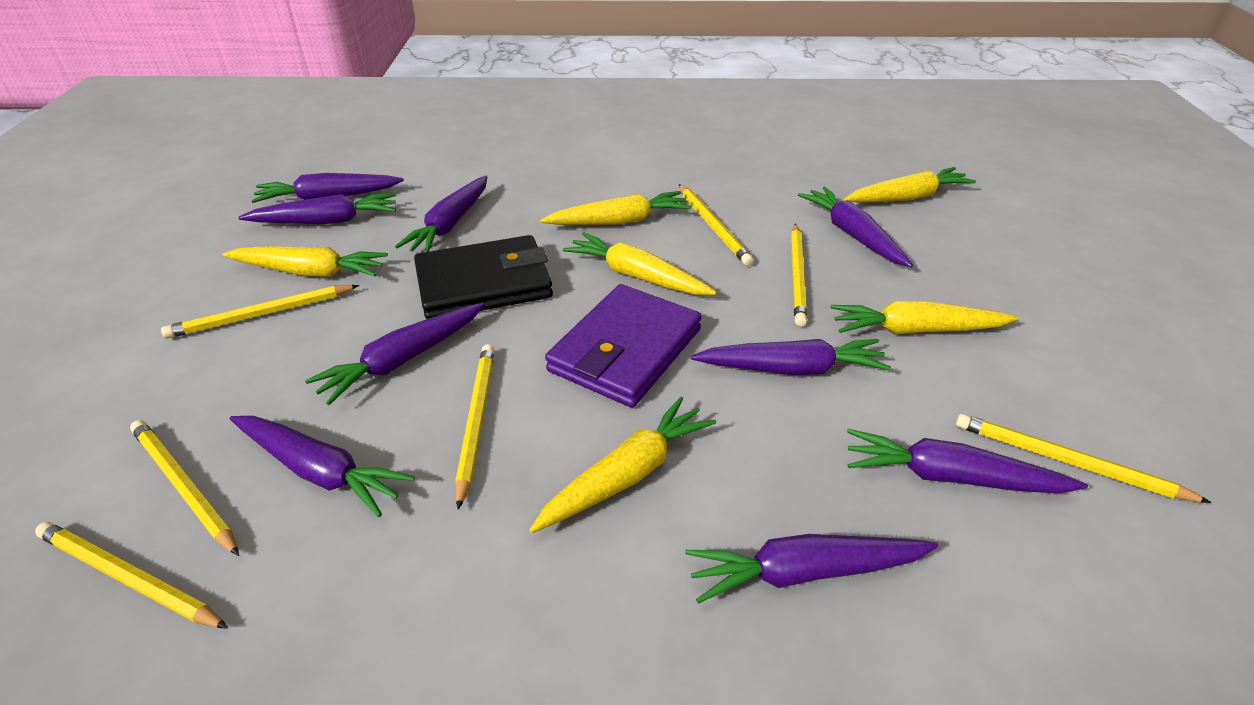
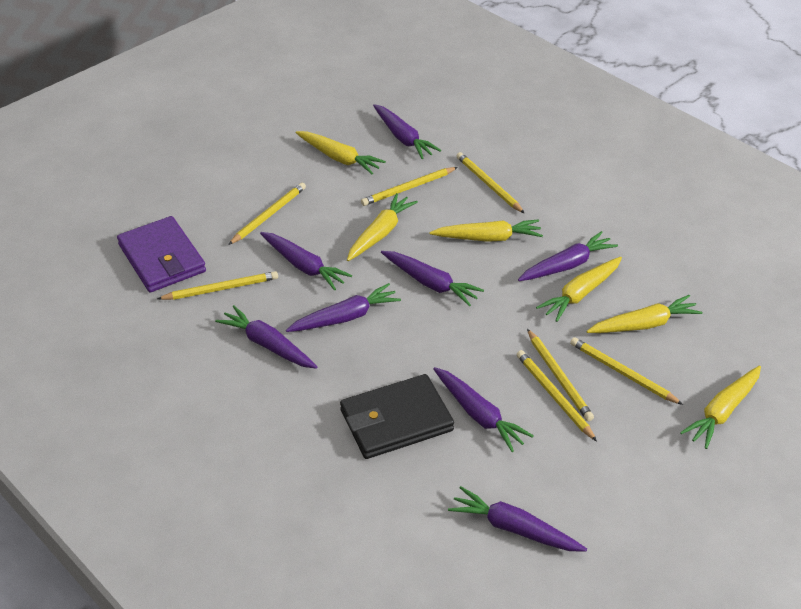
purple carrot: [230,416,415,517] [238,193,397,224] [251,173,404,203] [305,303,484,405] [395,176,487,252] [685,534,938,603] [691,339,891,375] [798,187,913,267] [847,429,1088,494] = 9 -> [215,305,317,369] [260,232,352,290] [286,283,401,332] [373,104,441,159] [381,251,484,306] [433,367,534,452] [448,486,587,551] [518,231,618,281] = 8

